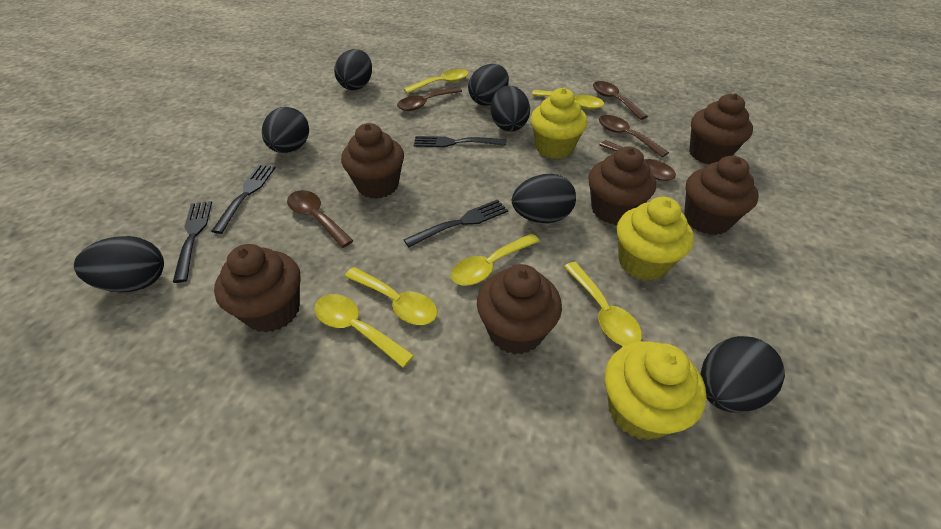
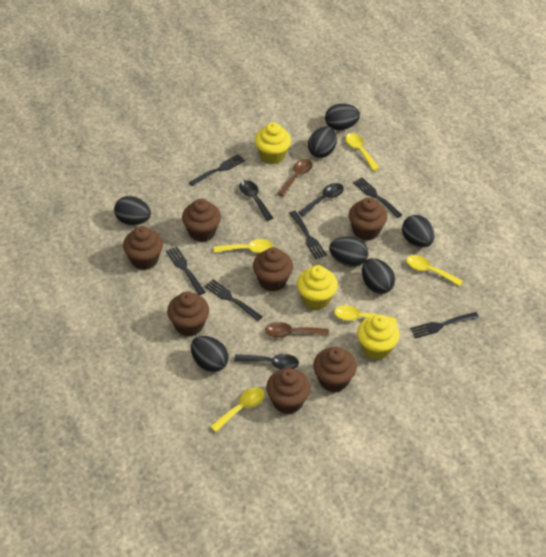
black fork: [173,201,212,283] [211,165,276,234] [403,199,508,247] [414,136,507,147] = 4 -> [166,246,205,295] [189,154,245,186] [204,279,262,321] [290,211,327,259] [353,178,402,218] [410,312,479,338] = 6
black spoon: none = 0 -> [234,354,299,369] [239,180,273,221] [298,183,344,217] = 3
brown cupcake: [214,244,300,333] [341,123,404,199] [477,264,562,355] [588,146,656,225] [684,156,759,235] [689,93,753,164] = 6 -> [123,226,163,270] [167,291,209,336] [182,199,221,242] [253,247,293,292] [266,368,311,414] [313,347,357,393] [349,197,387,241] = 7
brown spoon: [287,190,354,248] [397,87,462,111] [593,81,648,120] [599,115,669,157] [599,140,676,181] = 5 -> [265,322,329,338] [277,159,313,197] = 2
yellow spoon: [314,294,414,368] [344,267,438,325] [404,69,468,94] [451,233,540,286] [532,90,604,109] [564,262,642,346] = 6 -> [210,387,265,432] [214,239,273,253] [334,305,397,324] [345,133,379,171] [406,255,463,286] = 5

